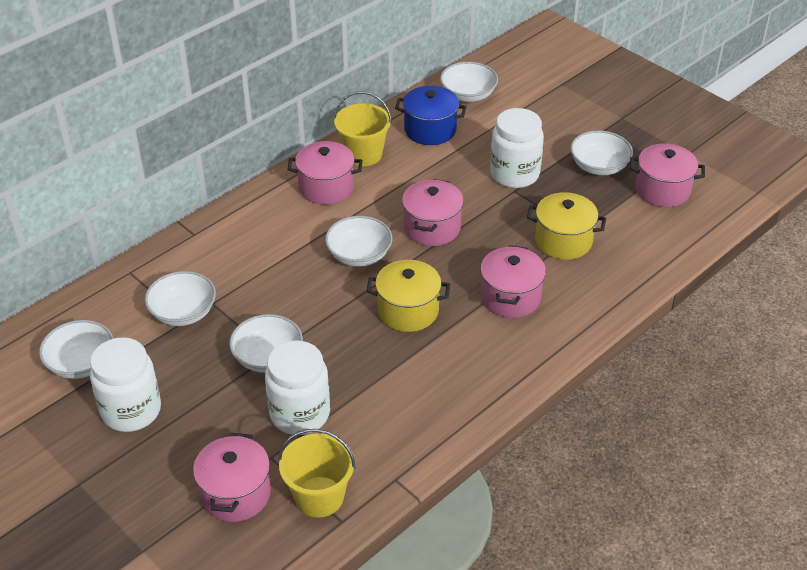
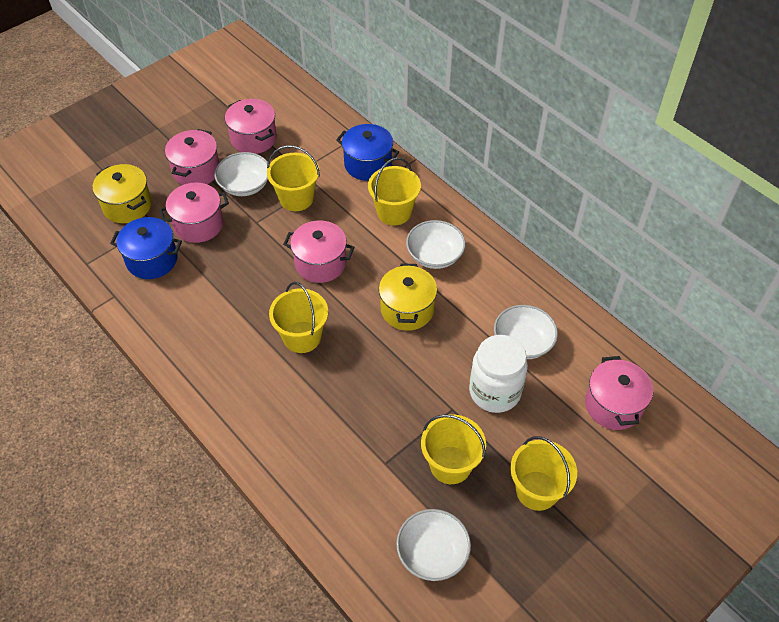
blue pot: [395,86,467,145] = 1 -> [110,217,182,279] [336,124,399,181] = 2
white bowl: [39,320,114,379] [145,271,216,326] [229,314,303,373] [325,216,392,267] [440,62,498,102] [570,130,633,175] = 6 -> [215,152,268,196] [396,509,471,581] [406,220,466,269] [494,305,558,359] = 4
white jar: [90,337,161,432] [265,341,330,435] [490,108,544,188] = 3 -> [469,335,528,413] = 1
yellow bucket: [278,429,355,517] [334,91,392,166] = 2 -> [267,145,320,211] [269,282,328,353] [368,158,421,225] [421,414,486,484] [510,436,577,511] = 5

